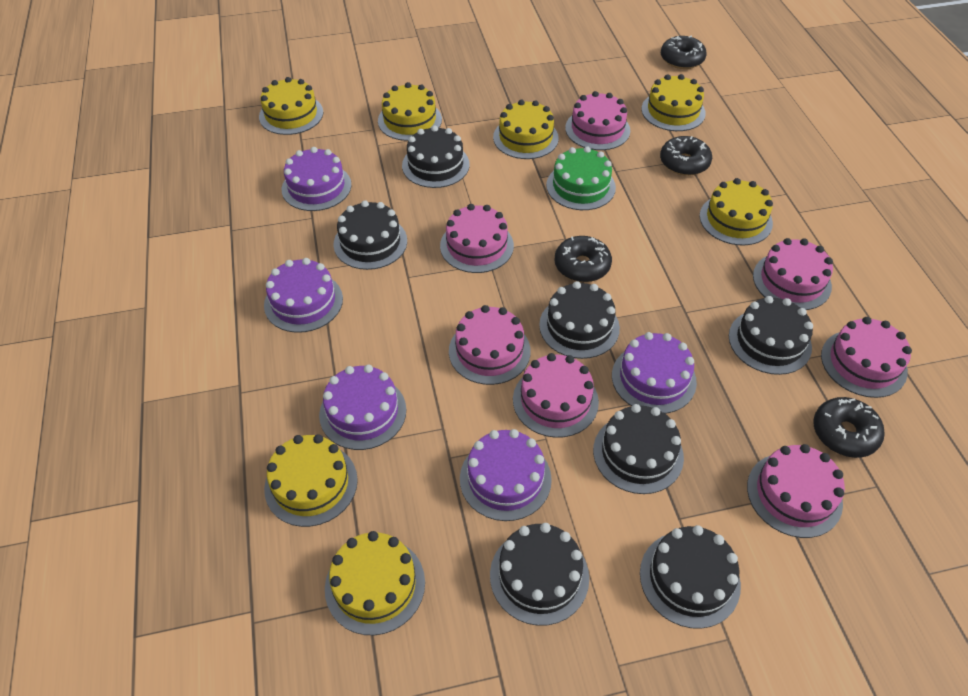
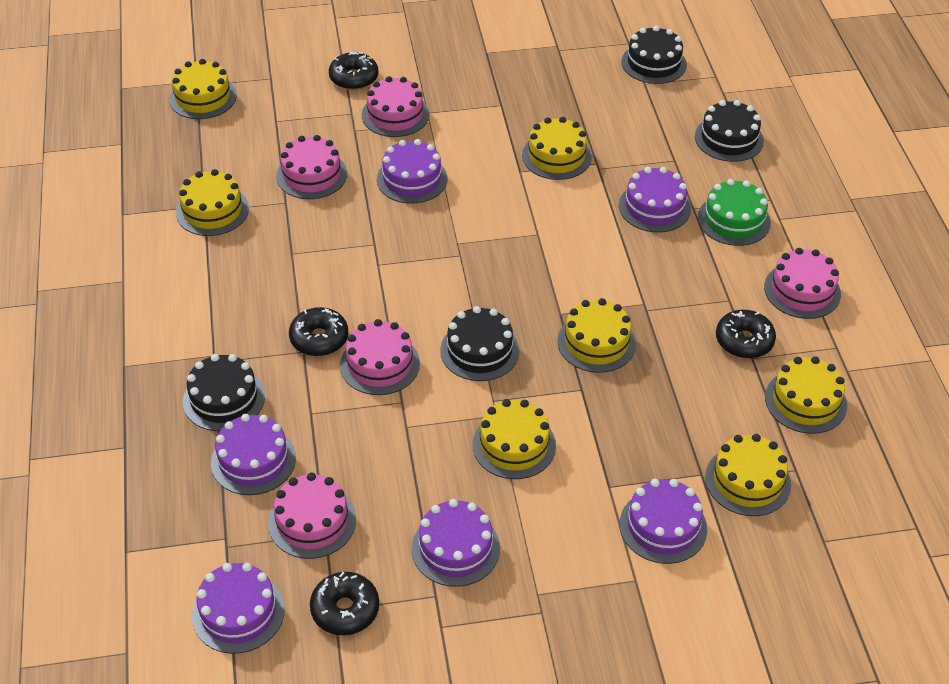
black cake: [333,200,407,270] [402,126,470,188] [490,523,589,626] [539,281,620,359] [593,404,684,494] [640,525,741,629] [729,296,813,375] = 7 -> [183,354,265,431] [440,306,520,381] [622,26,687,84] [695,100,764,162] = 4
pink cake: [440,204,514,273] [449,305,531,385] [513,353,599,438] [565,91,630,150] [747,444,845,538] [753,238,833,310] [821,317,912,398] = 7 -> [268,473,356,559] [276,135,347,199] [340,319,420,395] [362,76,429,137] [764,248,841,319] = 5
purple cake: [264,258,343,333] [282,147,351,211] [319,365,406,450] [460,429,552,521] [612,332,697,414] = 5 -> [192,563,285,654] [211,414,296,495] [377,139,448,204] [411,499,500,587] [619,167,691,233] [619,479,707,564] = 6

